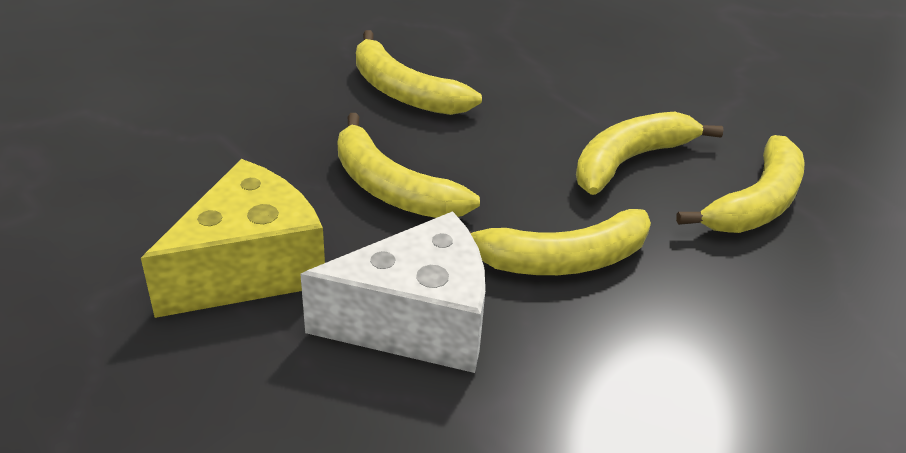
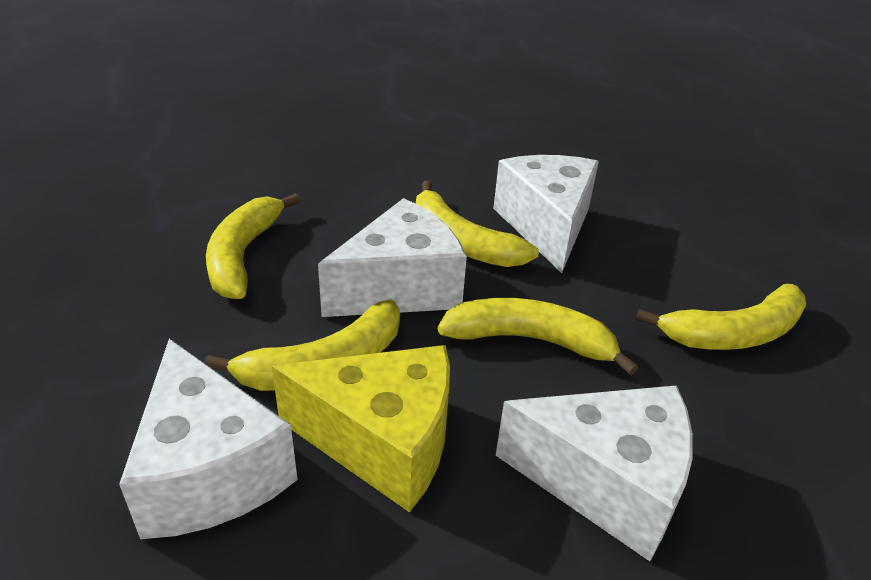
white cheese: [300,211,485,373] = 1 -> [119,339,298,539] [318,198,467,317] [493,155,599,273] [496,385,693,561] = 4

